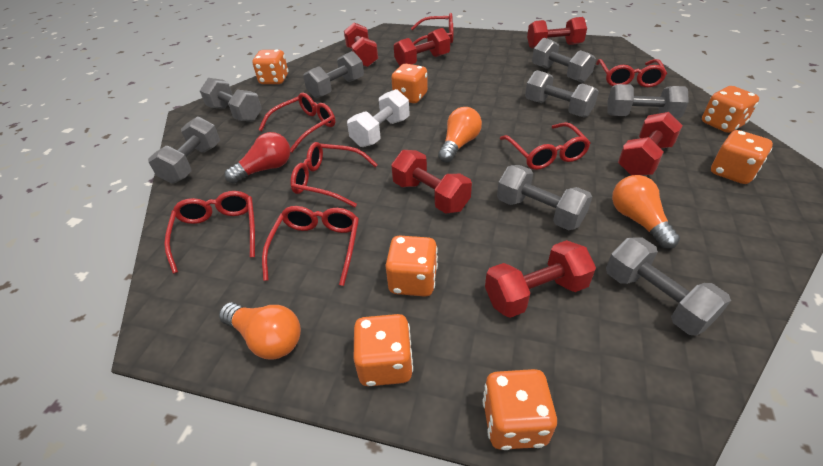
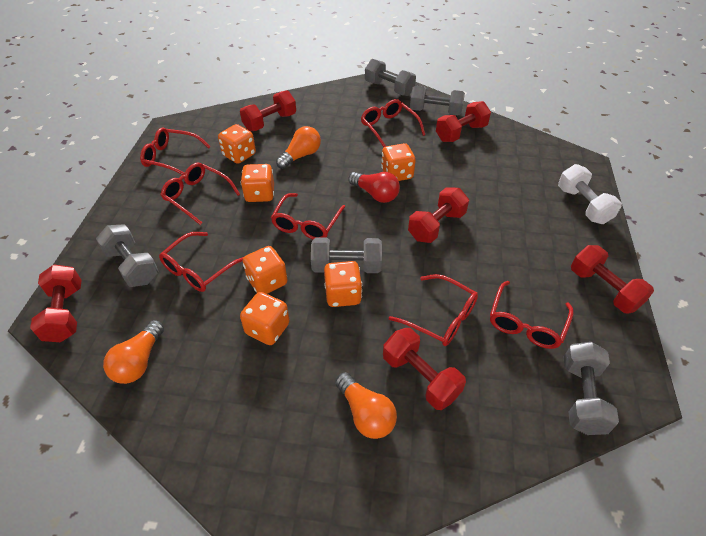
grey dumbbell: [148,117,220,184] [200,78,262,122] [303,51,364,98] [497,165,592,230] [525,70,599,118] [532,38,596,83] [606,237,731,336] [607,84,689,118] = 8 -> [96,224,158,287] [311,237,382,273] [365,59,416,96] [410,86,465,116] [564,342,619,435] = 5
orange dice: [253,50,288,84] [354,314,413,386] [385,235,438,297] [391,64,428,103] [483,369,557,450] [702,86,759,133] [711,130,773,184] = 7 -> [218,124,256,164] [240,292,290,345] [241,164,274,202] [243,246,287,294] [324,261,362,307] [381,143,416,181] = 6

